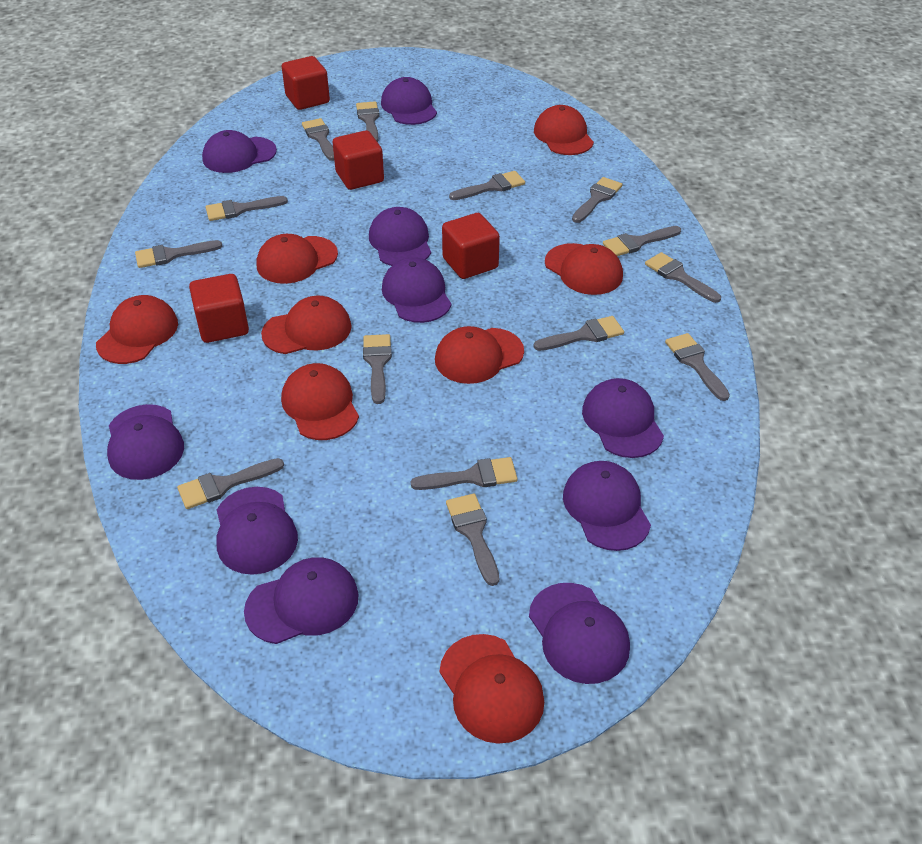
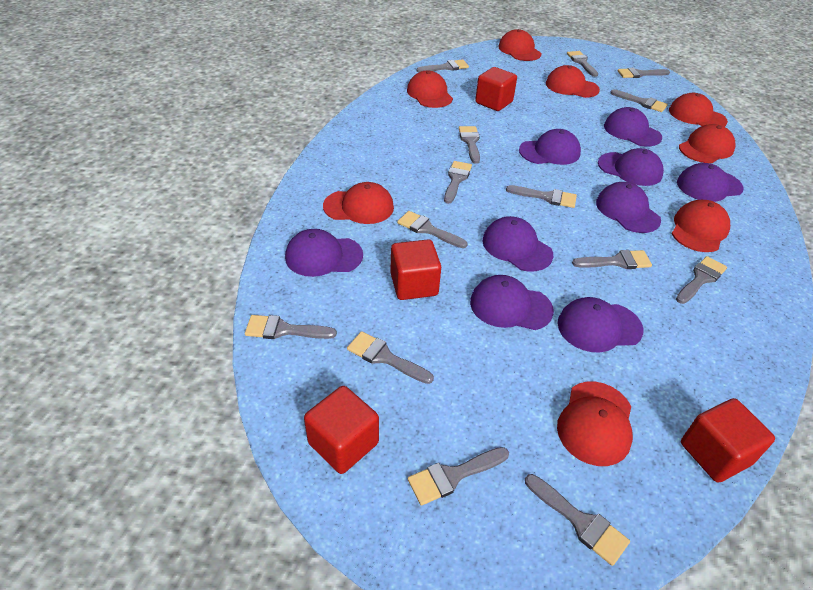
purple cap: [107,404,184,480] [202,130,277,173] [217,487,298,575] [244,557,359,644] [369,207,431,266] [381,77,437,125] [382,257,451,323] [529,583,630,684] [563,461,651,551] [582,378,664,458] = 10 -> [285,229,363,277] [470,275,554,330] [482,216,553,272] [519,129,581,165] [558,297,643,352] [596,182,661,233] [598,148,664,186] [604,107,662,146] [677,163,744,202] = 9

